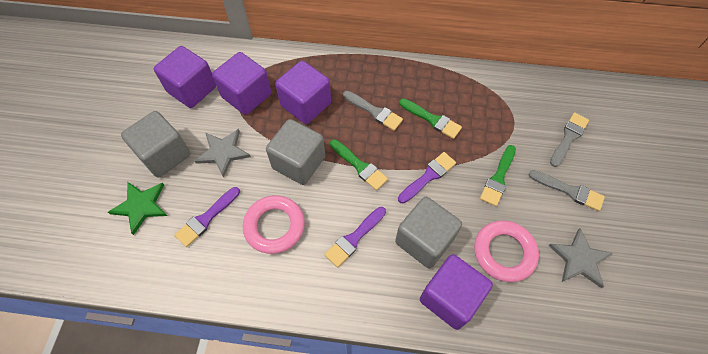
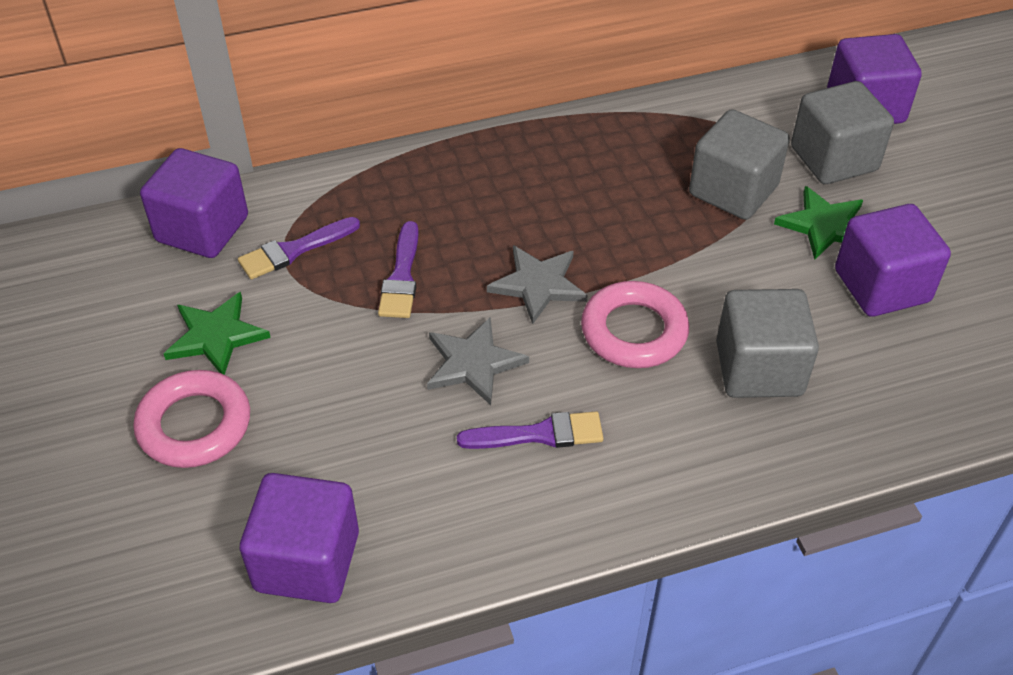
green brush: [330,139,388,190] [399,98,462,139] [480,145,516,206] = 3 -> none = 0
green star: [108,182,167,235] = 1 -> [164,292,271,375] [774,186,863,260] = 2
grey brush: [343,91,403,131] [528,170,605,211] [550,112,589,167] = 3 -> none = 0

